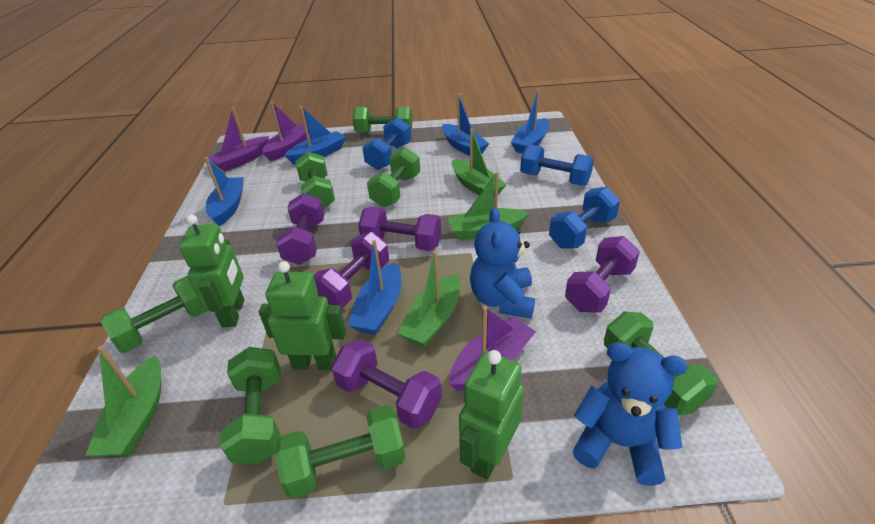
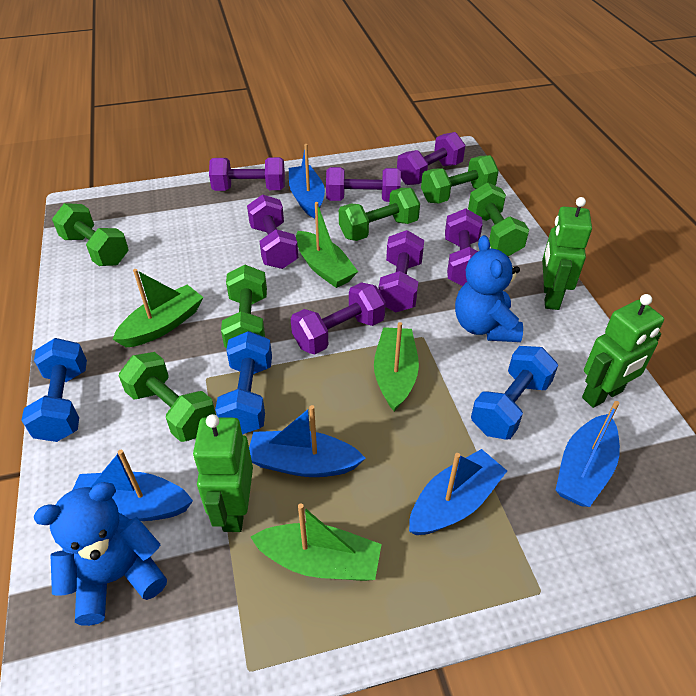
green dumbbell: [101,276,209,353] [220,347,280,464] [275,405,406,499] [295,152,335,209] [353,107,412,133] [367,147,420,207] [604,312,718,415] = 7 -> [52,203,129,266] [119,352,216,442] [221,265,267,348] [339,188,420,241] [421,155,499,203] [468,183,529,256] = 6
purple boat: [208,107,269,172] [262,102,309,161] [449,306,536,391] = 3 -> none = 0
purple dumbbell: [276,193,324,265] [313,232,389,307] [331,339,442,429] [358,207,442,251] [565,236,640,313] = 5 -> [209,157,285,191] [247,194,298,269] [291,282,386,355] [326,167,401,202] [378,230,424,312] [397,132,465,185] [445,208,483,286] = 7

